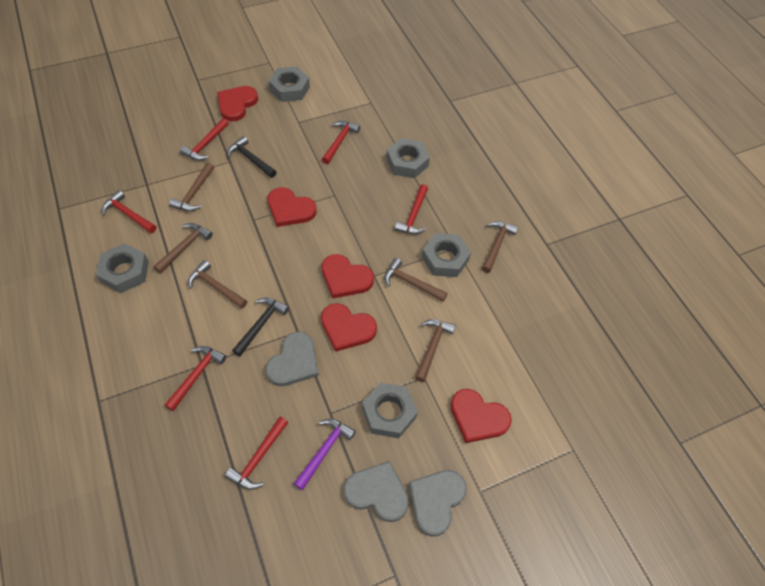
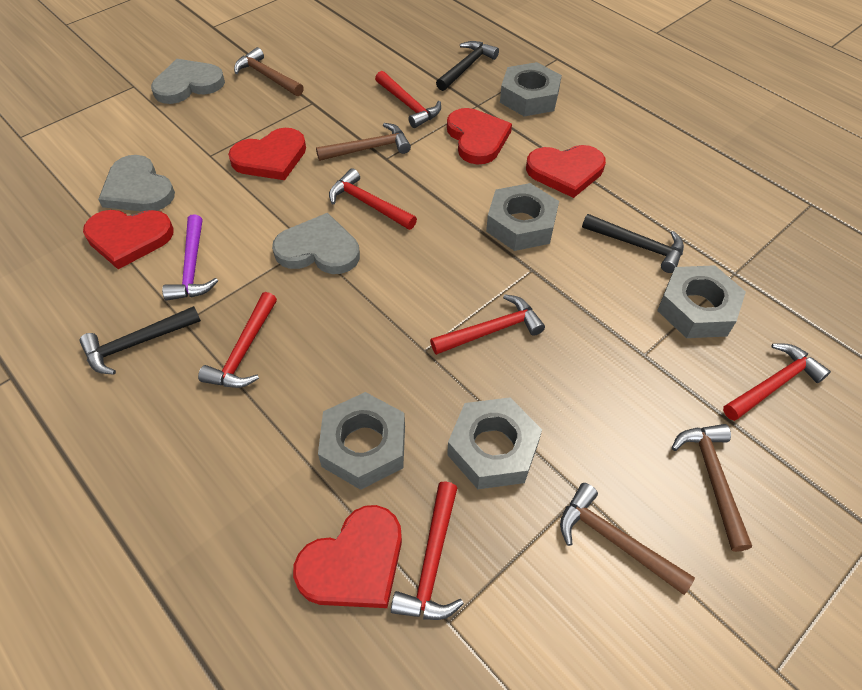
black hammer: [227,136,276,178] [232,297,289,356] = 2 -> [79,306,201,375] [436,41,499,91] [582,214,684,273] = 3
brown hammer: [153,223,213,273] [169,163,214,211] [188,260,247,309] [384,258,448,301] [415,319,456,382] [482,221,518,273] = 6 -> [234,47,304,96] [316,123,411,161] [560,483,695,595] [672,424,752,552] = 4

